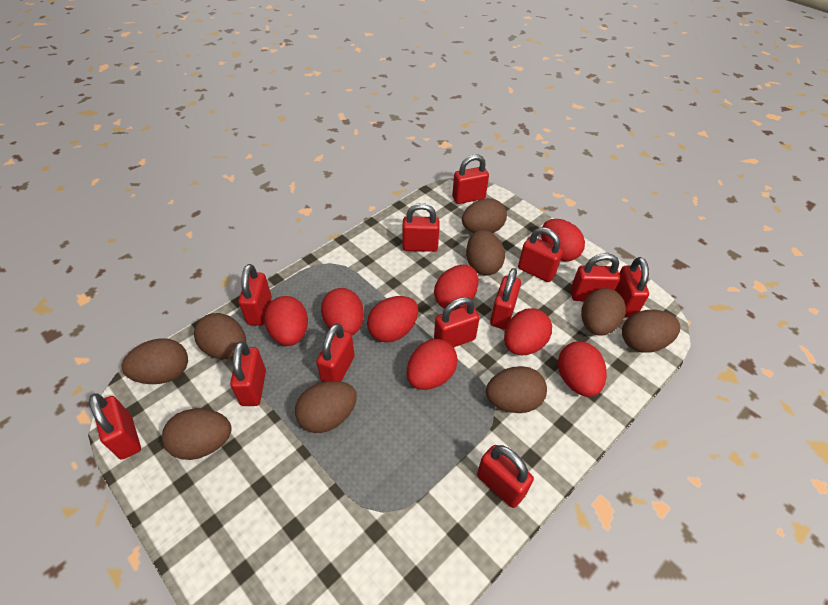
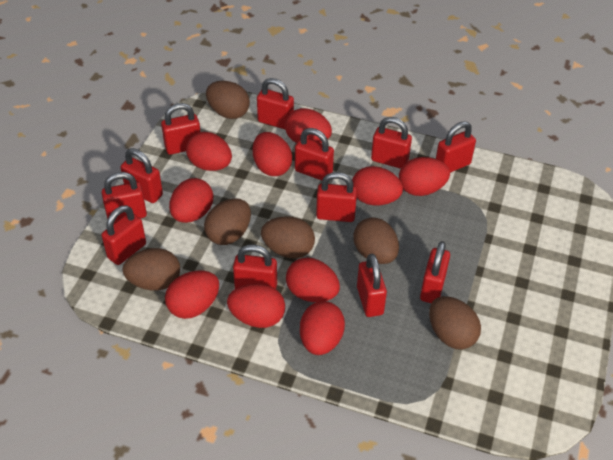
brown egg: [122,338,188,384] [162,408,232,460] [194,313,246,359] [295,381,357,433] [462,198,507,233] [466,230,505,276] [486,366,547,413] [582,288,626,336] [622,310,680,352] = 9 -> [122,248,180,291] [204,198,251,245] [206,81,250,119] [261,216,315,258] [353,217,399,264] [429,296,481,349] = 6
red egg: [264,296,308,346] [321,288,364,335] [367,296,418,343] [407,339,458,390] [434,265,479,310] [504,308,552,355] [541,219,585,261] [558,341,606,397] = 8 -> [165,271,219,319] [169,178,213,223] [186,132,232,171] [227,284,285,328] [253,132,292,176] [285,108,332,143] [286,257,340,302] [300,301,345,355] [352,166,403,206] [399,157,450,196] = 10

